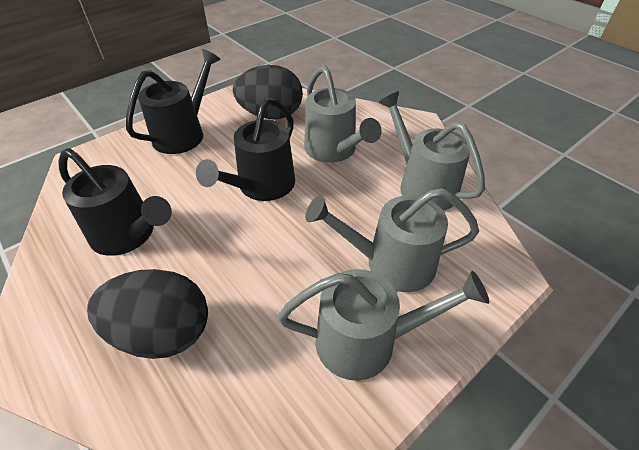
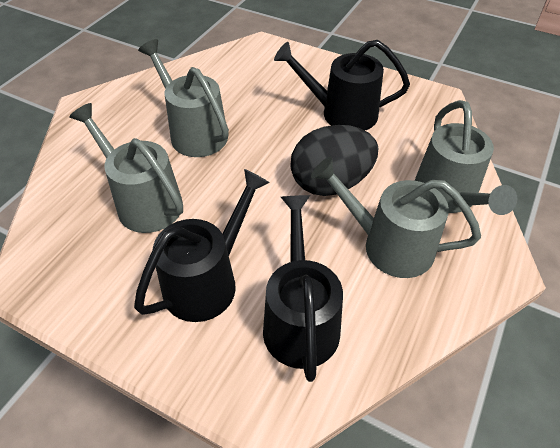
black egg: [87,269,208,359] [233,65,303,119] = 2 -> [290,125,378,196] = 1

